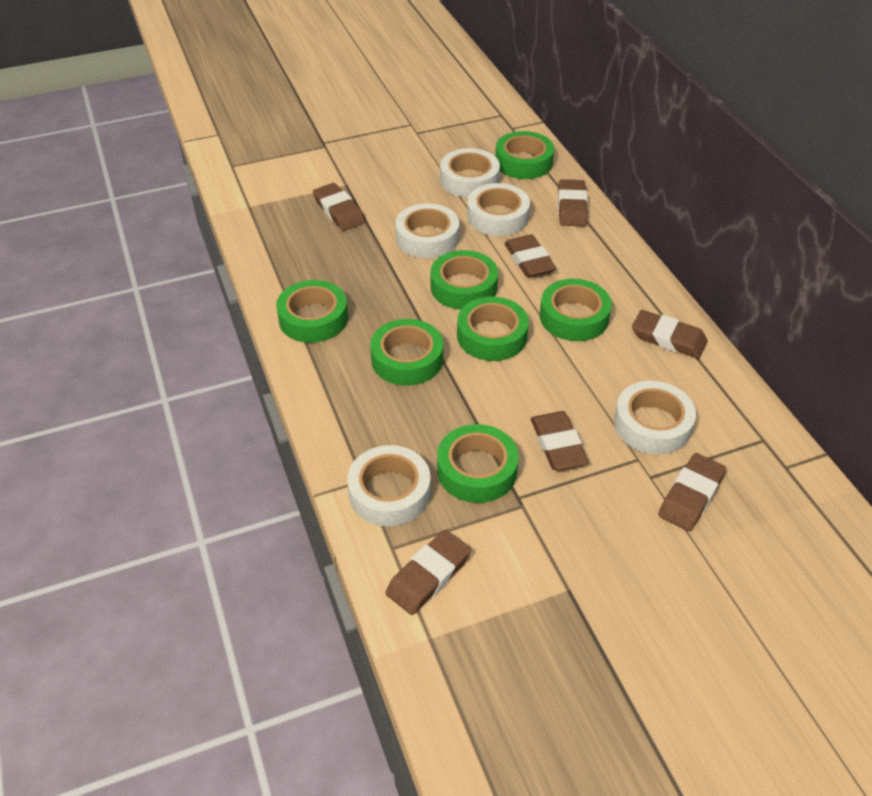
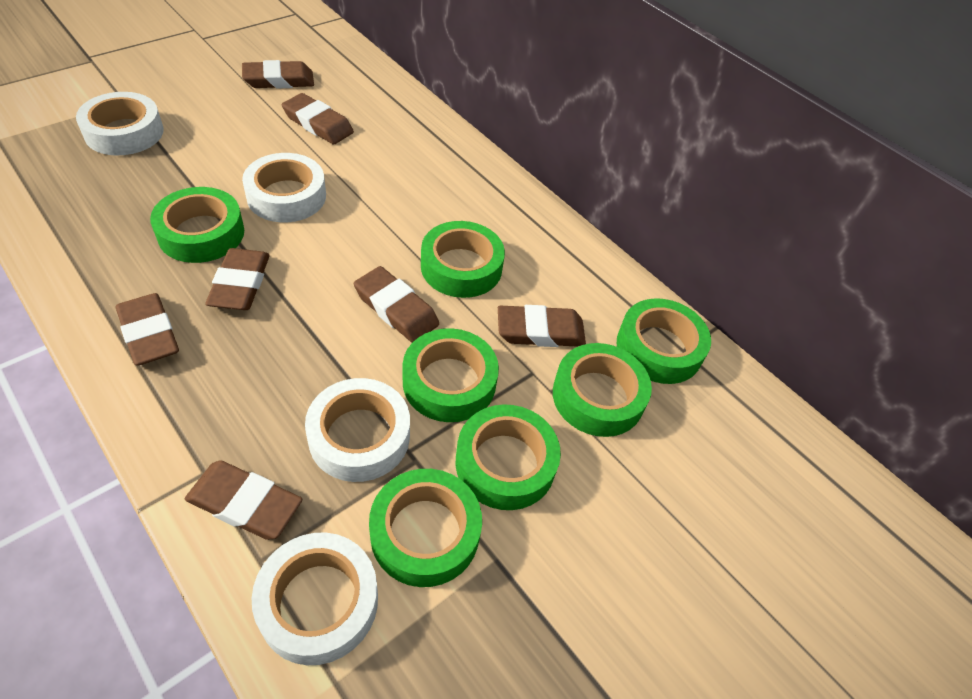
white tape: [347,445,431,526] [395,203,459,258] [440,148,500,198] [467,183,530,236] [614,381,696,454] = 5 -> [76,92,164,155] [242,153,326,222] [252,533,378,665] [305,378,410,482] = 4

